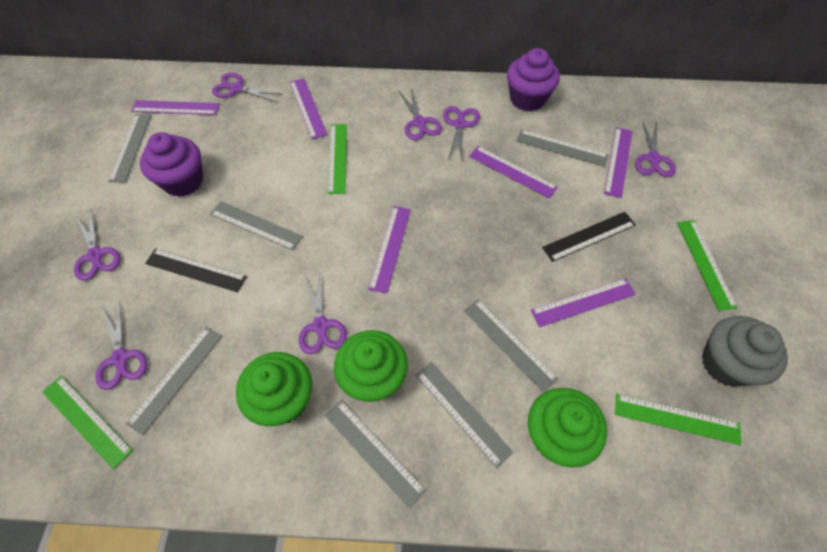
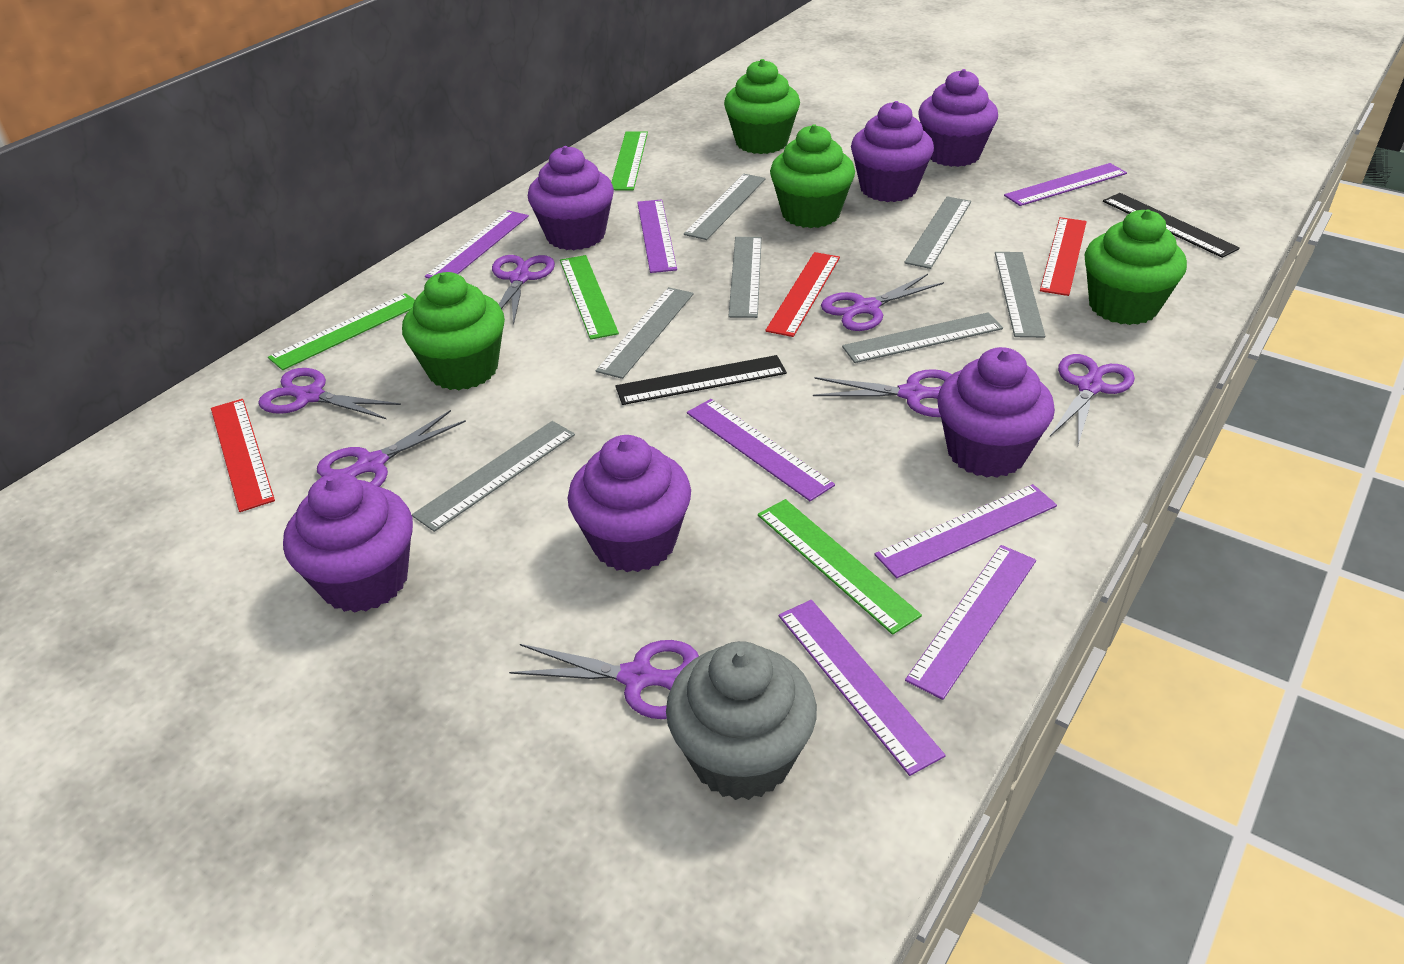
green cupcake: [236,352,312,426] [334,330,408,402] [528,388,607,468] = 3 -> [402,272,505,390] [724,59,800,154] [770,125,855,228] [1084,209,1187,325] = 4
purple cupcake: [140,132,203,197] [507,48,560,111] = 2 -> [283,473,413,613] [528,146,614,250] [568,435,691,572] [851,101,934,202] [918,69,998,167] [937,347,1055,478] = 6
purple ruler: [131,100,220,115] [289,78,328,139] [368,206,411,294] [469,146,558,199] [531,278,636,327] [604,127,632,198] = 6 -> [425,210,529,279] [637,199,677,273] [687,399,835,501] [779,600,946,776] [874,484,1057,578] [905,545,1036,700] [1004,163,1127,206] = 7
red ruler: none = 0 -> [211,399,275,512] [765,252,840,337] [1040,217,1087,296] = 3

